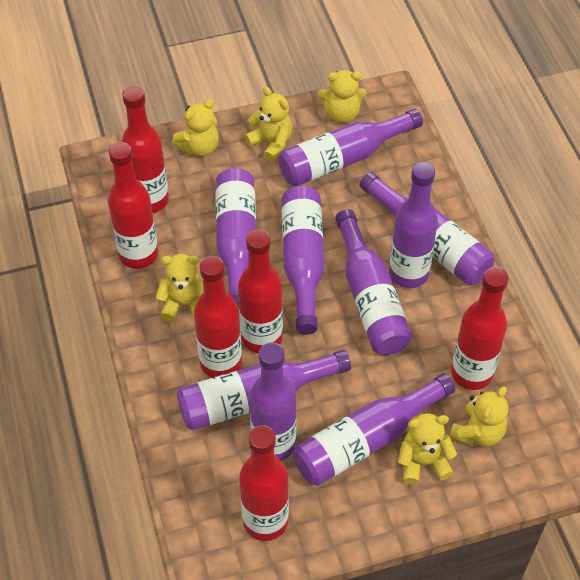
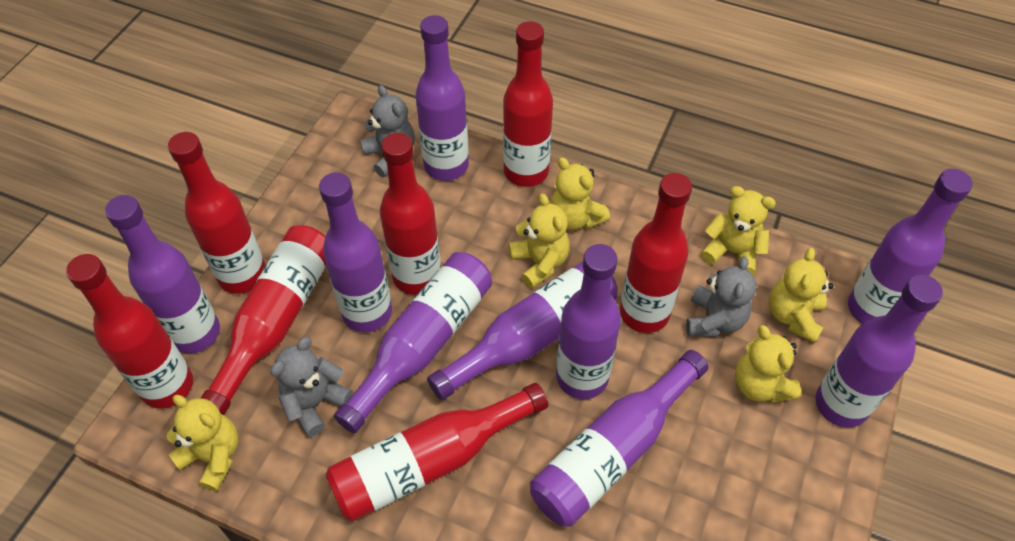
grey teddy bear: none = 0 -> [270,337,353,437] [360,85,415,178] [686,256,756,337] = 3
red bottle: [108,142,158,269] [122,86,169,213] [194,256,242,378] [238,229,283,353] [239,425,289,541] [451,267,508,390] = 6 -> [66,254,193,408] [168,132,266,294] [201,225,326,415] [326,383,548,521] [380,133,441,295] [503,21,553,187] [620,173,692,333] = 7

